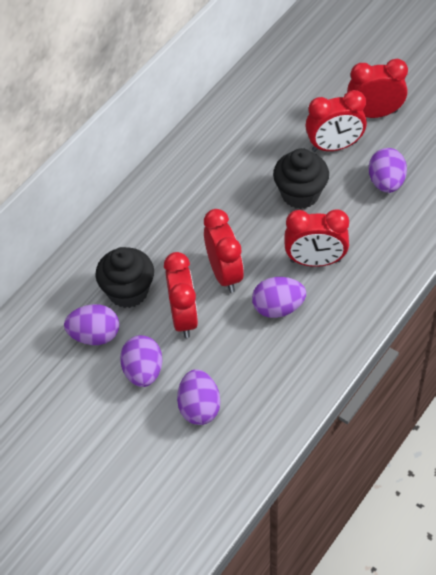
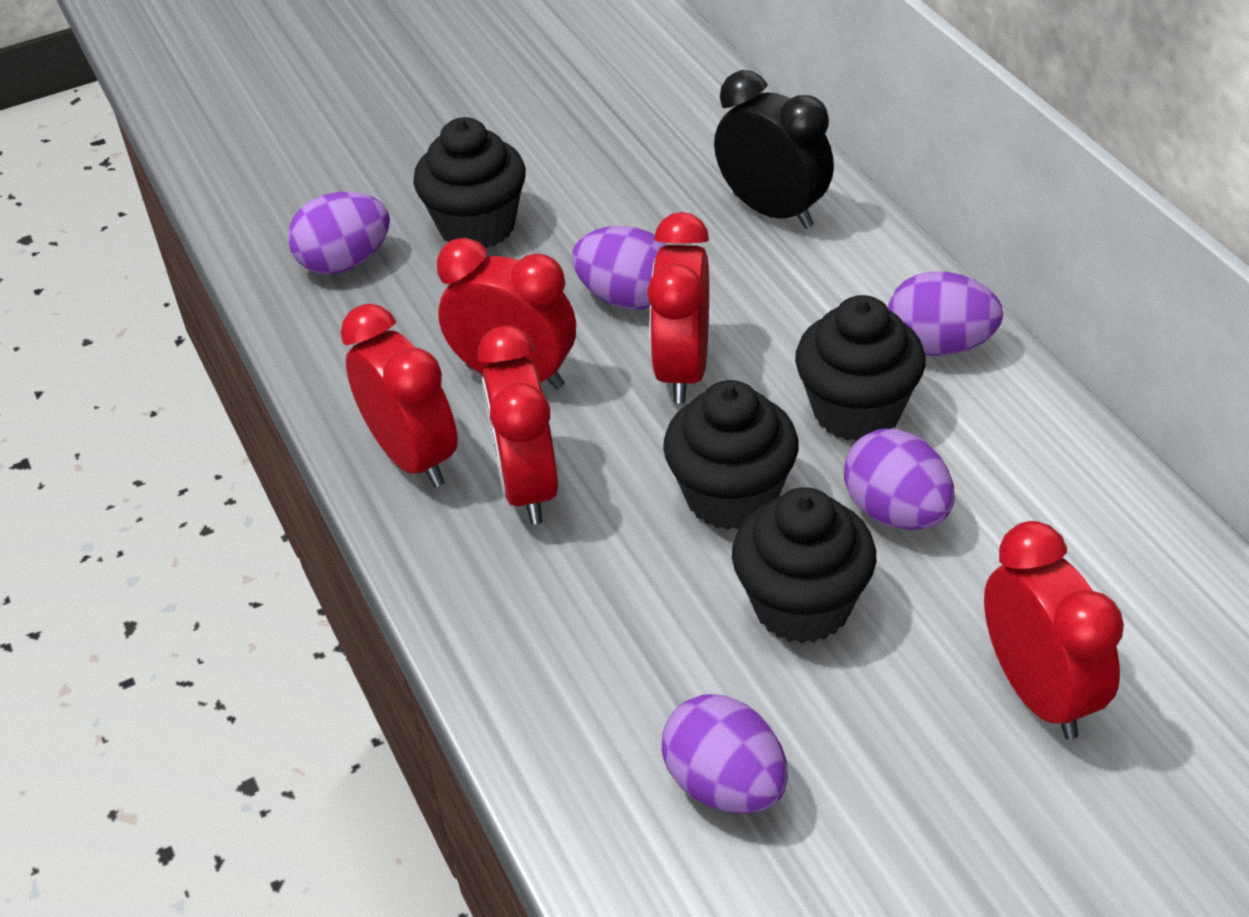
black clock: none = 0 -> [714,70,834,229] = 1
black cupcake: [95,247,154,308] [273,148,329,209] = 2 -> [413,117,526,249] [663,380,799,530] [732,487,876,644] [795,295,926,441] = 4

